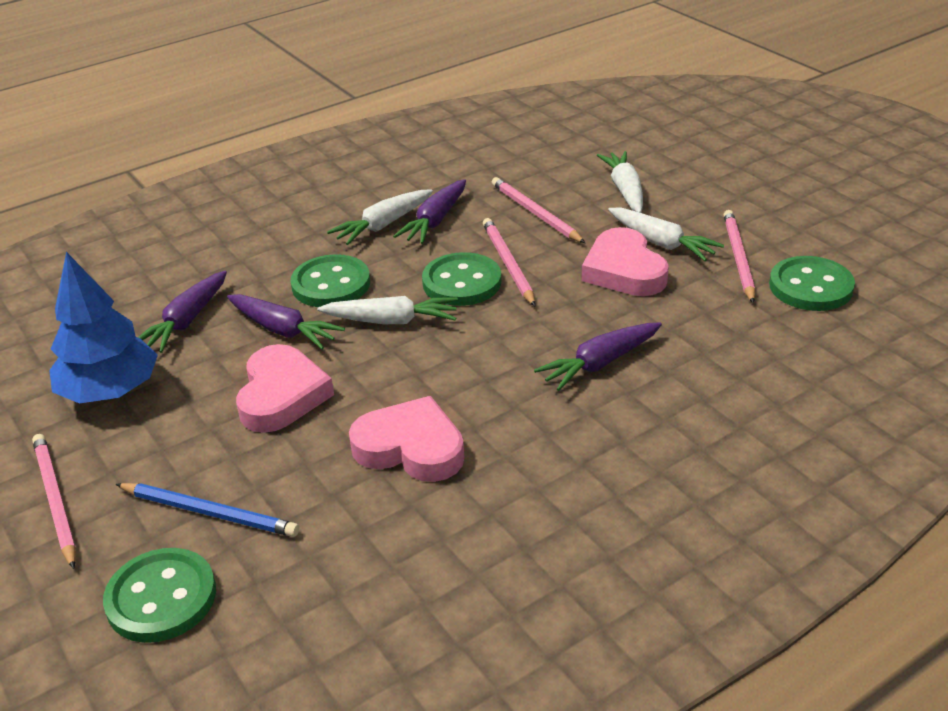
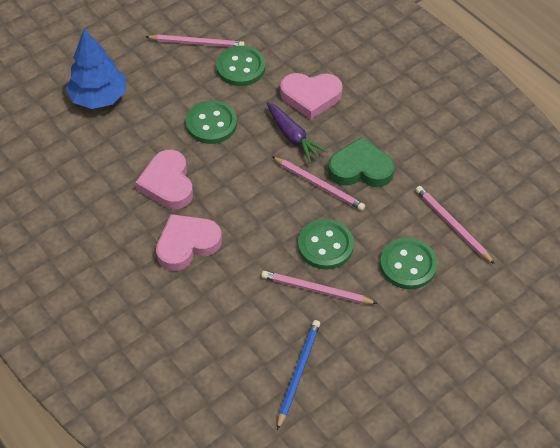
green heart: none = 0 -> [328,137,395,187] = 1
purple carrot: [138,271,227,353] [227,294,345,349] [393,179,466,244] [534,322,662,391] = 4 -> [267,102,328,163] = 1
white carrot: [317,296,458,324] [327,190,433,245] [597,151,643,213] [608,207,724,261] = 4 -> none = 0

